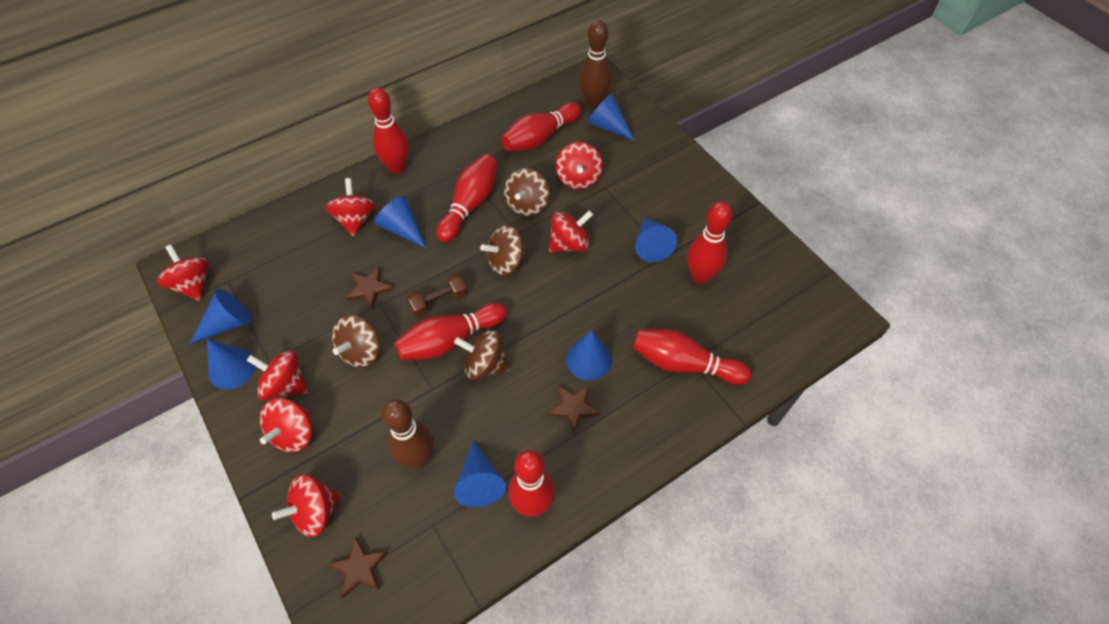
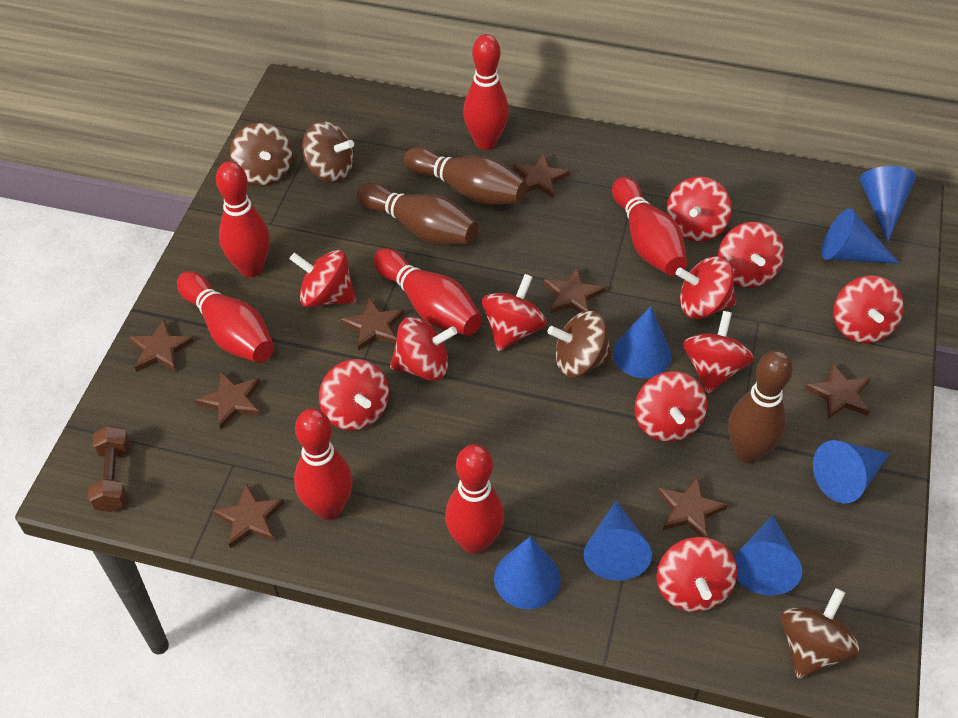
brown bowling pin: [382,399,434,469] [579,20,612,107] = 2 -> [356,182,478,245] [404,147,527,205] [728,350,793,463] = 3
brown star: [328,536,388,598] [345,267,394,309] [547,385,600,433] = 3 -> [129,319,194,372] [196,372,260,429] [213,483,284,548] [341,298,404,350] [513,154,570,198] [544,268,605,313] [658,476,728,538] [805,363,870,419] = 8
red spinning top: [157,244,210,301] [246,350,308,400] [260,398,312,452] [272,474,341,537] [325,178,376,237] [549,210,593,252] [556,142,603,189] = 7 -> [290,250,356,307] [319,359,389,431] [390,317,457,381] [482,274,547,351] [634,371,707,442] [656,537,737,612] [666,177,732,242] [676,256,736,319] [683,311,754,393] [718,222,784,288] [833,275,904,343] = 11

